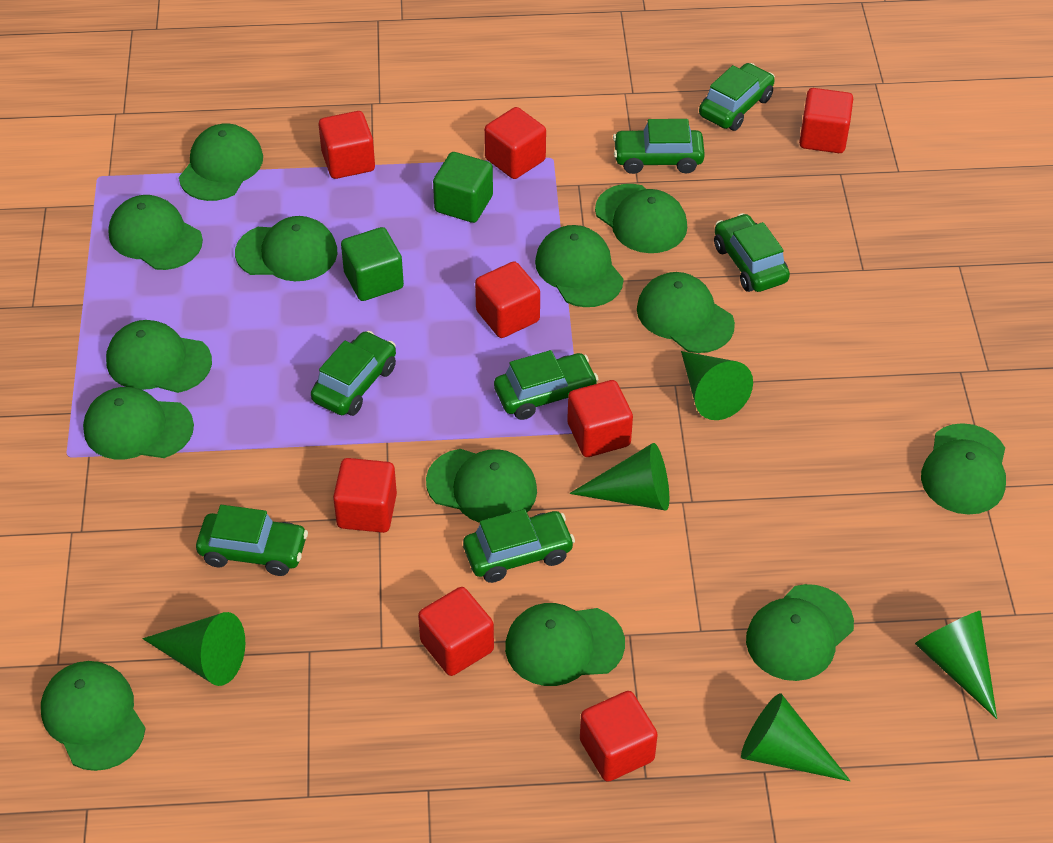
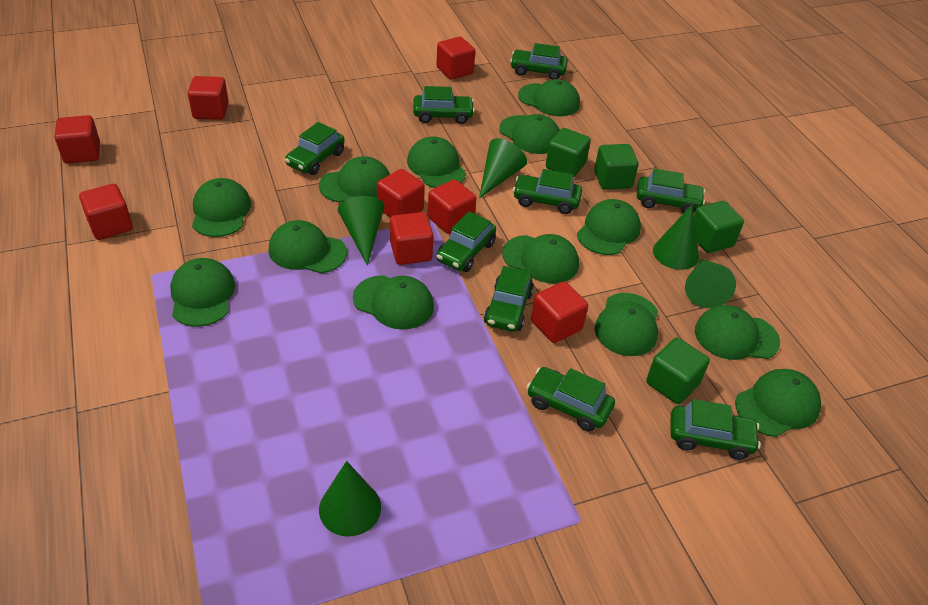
green car: [196,505,308,576] [311,331,396,416] [463,509,575,583] [494,350,599,420] [613,119,705,174] [699,63,775,131] [714,213,790,292] = 7 -> [285,122,345,175] [413,86,475,124] [436,211,496,272] [484,266,534,332] [510,43,568,80] [513,169,582,214] [527,367,615,431] [637,168,705,214] [670,399,761,460] = 9
green cube: [341,227,404,301] [433,152,493,223] = 2 -> [546,128,591,178] [594,144,639,190] [646,338,710,404] [694,201,744,253] = 4

